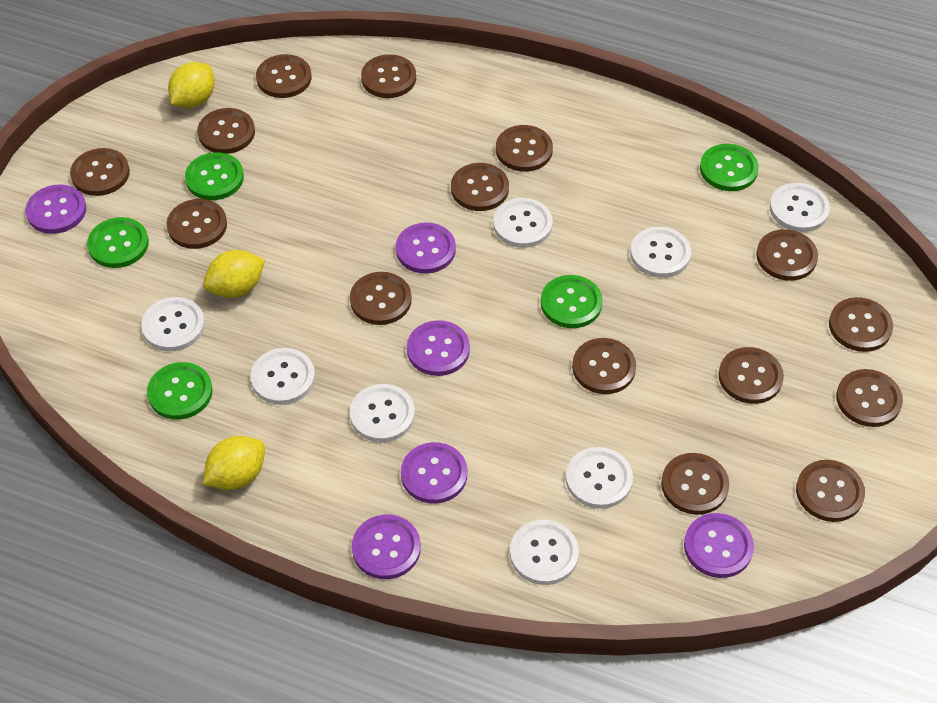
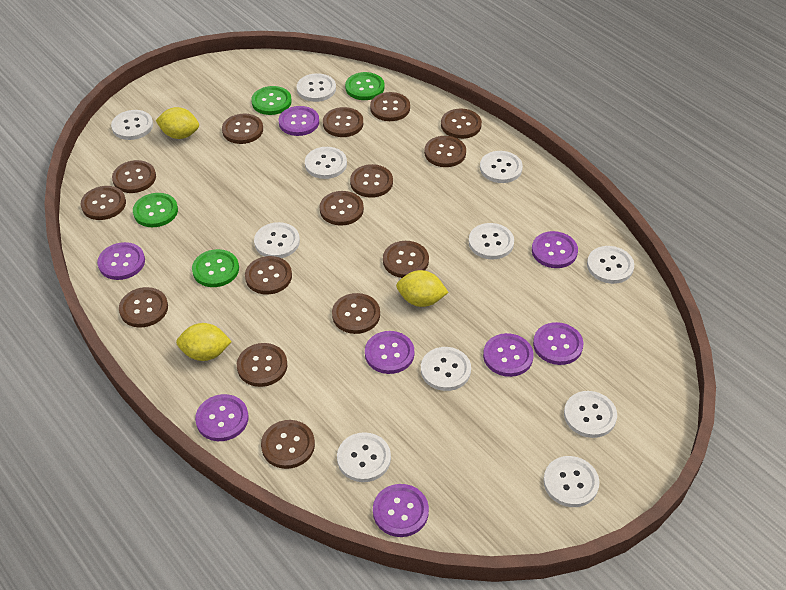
green button: [87,217,149,268] [147,362,213,420] [185,152,244,200] [541,275,603,328] [700,144,759,191] = 5 -> [133,193,178,227] [192,249,239,287] [251,86,292,115] [345,72,384,100] = 4
purple button: [25,184,86,234] [352,515,421,579] [396,222,456,274] [401,442,467,504] [407,320,470,376] [684,513,754,578] = 6 -> [97,242,145,280] [195,394,249,441] [279,106,319,136] [365,331,414,374] [373,484,429,537] [483,333,534,377] [532,231,578,268] [533,322,583,365] = 8
white button: [141,297,205,351] [250,348,315,405] [350,384,415,442] [493,198,553,248] [510,520,579,585] [566,447,633,509] [630,227,691,278] [770,183,830,232] = 8 -> [111,110,153,140] [254,222,300,258] [297,73,336,102] [305,147,347,179] [337,432,391,482] [421,347,471,391] [469,223,514,260] [480,151,523,183] [543,456,599,507] [564,391,617,438] [587,246,634,284] = 11

